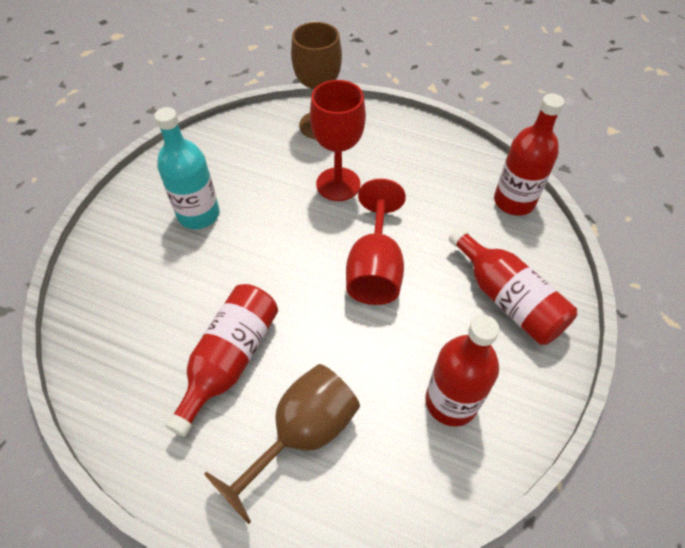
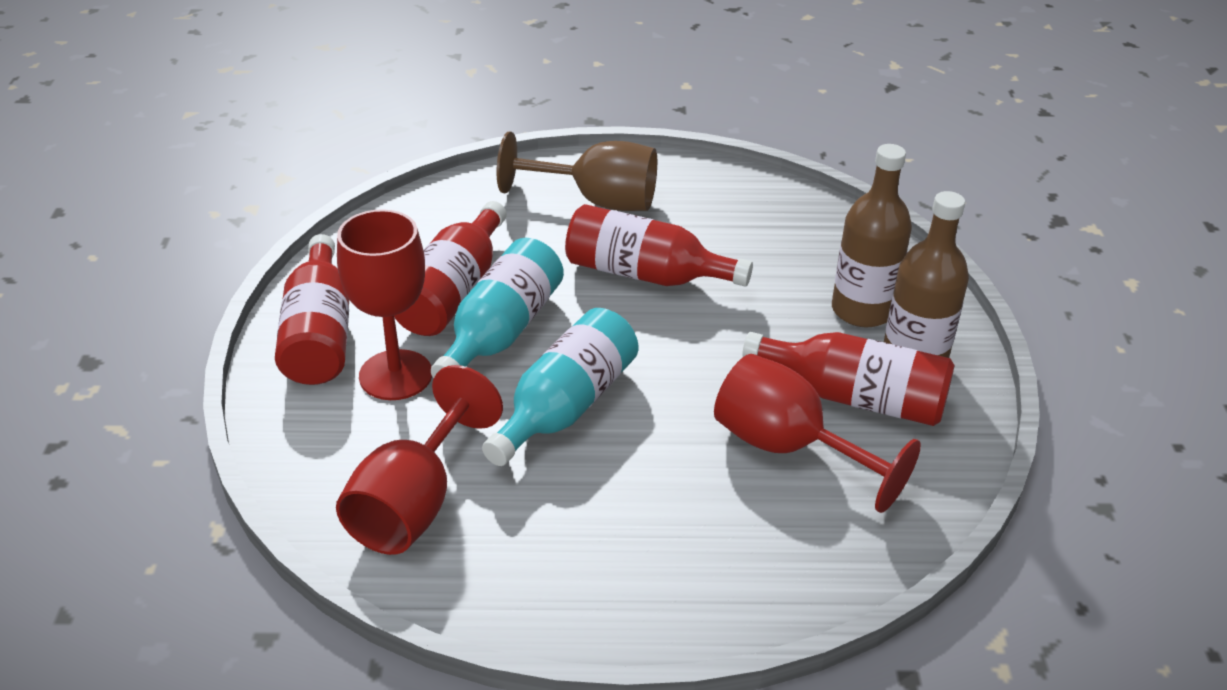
brown bottle: none = 0 -> [832,144,912,328] [884,191,969,358] = 2
brown goblet: [204,364,360,524] [291,22,342,139] = 2 -> [497,132,657,211] = 1
red goblet: [310,80,366,201] [346,179,406,305] = 2 -> [336,365,503,555] [337,209,432,400] [714,354,921,513] = 3
turquoise bottle: [154,107,220,229] = 1 -> [431,238,564,378] [482,308,639,466] = 2

